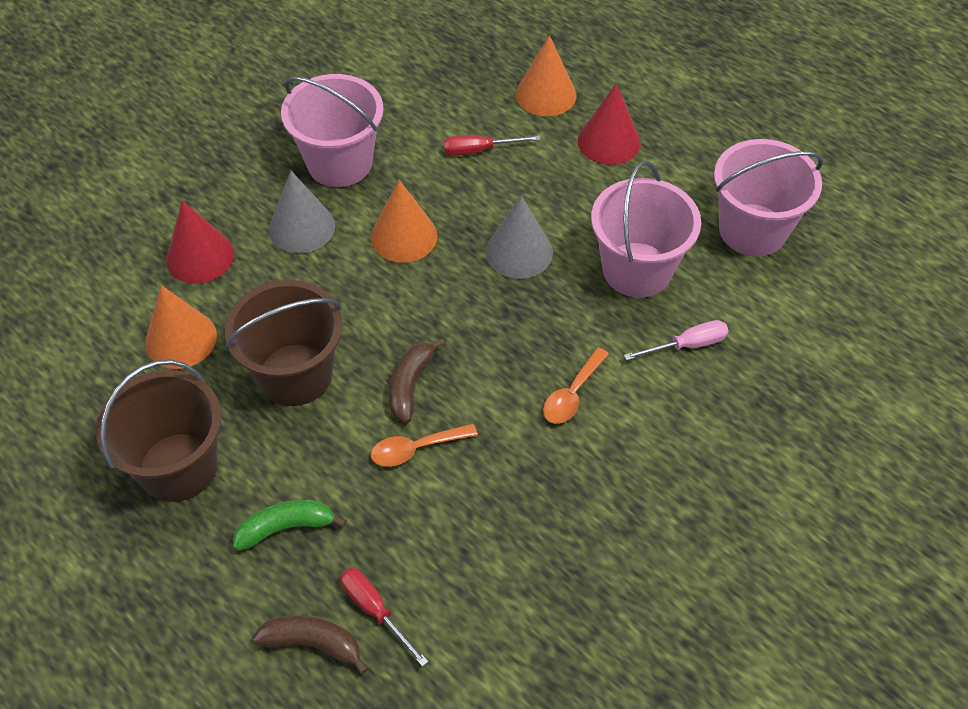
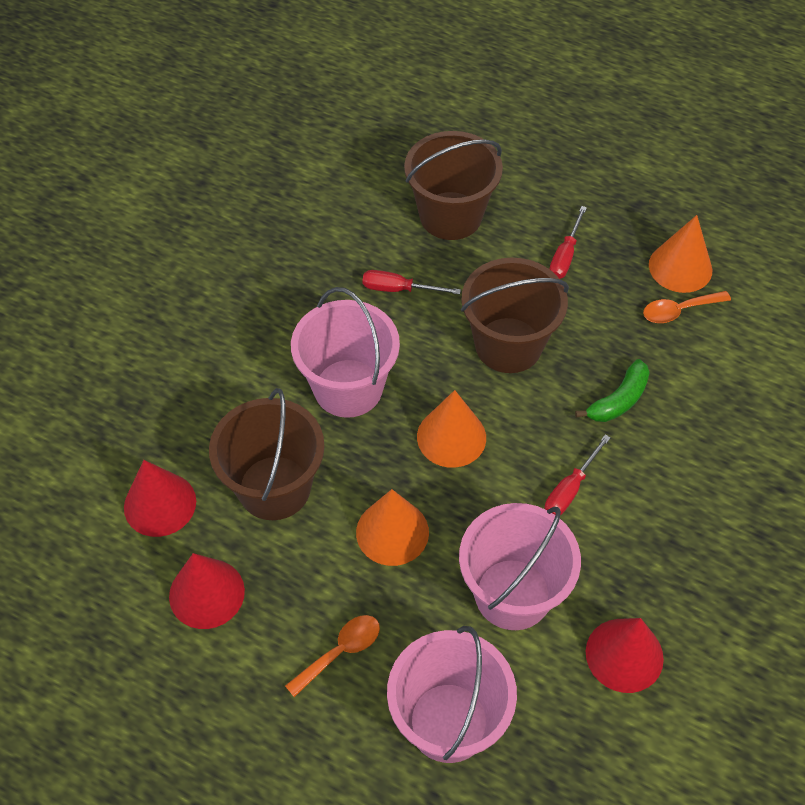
brown banana: [253,616,368,674] [389,338,445,423] = 2 -> none = 0
brown bucket: [96,360,222,502] [225,280,343,406] = 2 -> [209,388,325,520] [404,131,503,240] [461,258,569,373] = 3
grey cone: [269,171,335,253] [485,196,553,279] = 2 -> none = 0
pink screwdriver: [624,320,729,360] = 1 -> none = 0
red cone: [166,200,234,283] [578,83,641,165] = 2 -> [124,460,196,537] [169,553,245,629] [586,618,664,693] = 3
red screwdriver: [340,568,428,667] [444,135,541,156] = 2 -> [362,270,461,294] [545,434,611,516] [550,206,587,279] = 3

